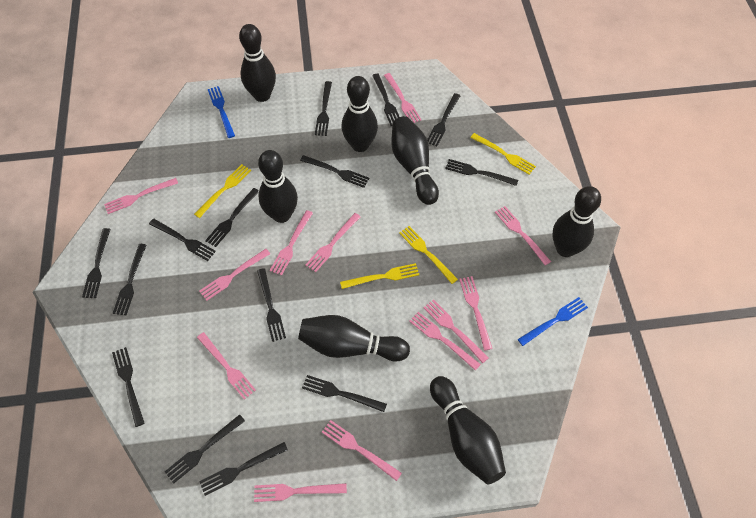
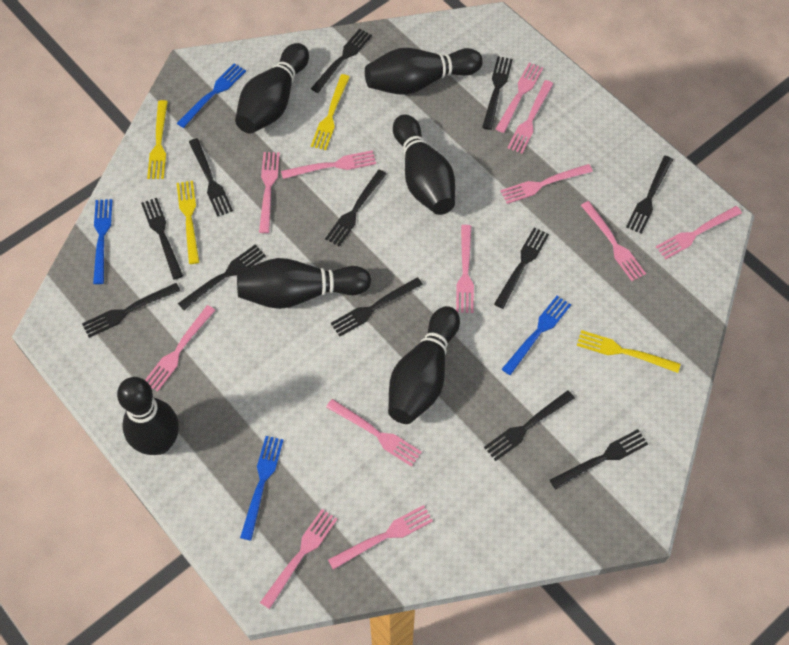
black bowling pin: [239,24,276,102] [258,150,298,223] [298,315,410,362] [341,76,378,152] [391,116,439,205] [430,376,506,485] [552,186,601,257] = 7 -> [117,377,179,455] [235,43,309,134] [237,258,371,309] [365,48,483,95] [388,306,460,424] [393,114,455,215] = 6
black fork: [82,228,111,298] [112,347,145,427] [113,244,146,315] [149,219,216,261] [165,414,245,484] [199,442,288,496] [205,188,259,247] [257,268,286,342] [300,155,369,188] [302,375,387,412] [315,81,332,136] [372,74,399,126] [427,93,460,146] [445,159,518,186] = 14 -> [82,283,180,338] [141,198,183,280] [178,245,266,310] [189,138,233,217] [311,29,372,93] [325,170,386,247] [331,277,423,337] [482,56,513,130] [484,390,575,461] [494,228,549,309] [550,429,648,490] [626,156,673,234] = 12
blue fork: [208,86,235,138] [518,297,588,346] = 2 -> [93,199,113,284] [177,63,246,128] [240,436,283,540] [502,296,571,375] = 4

